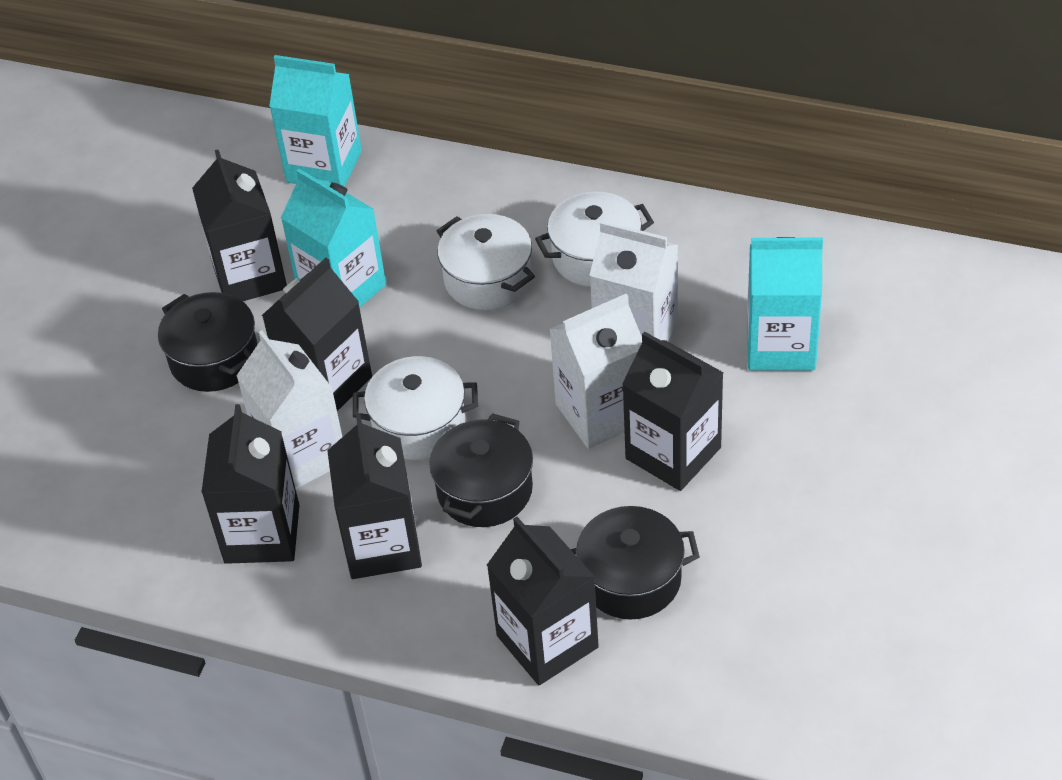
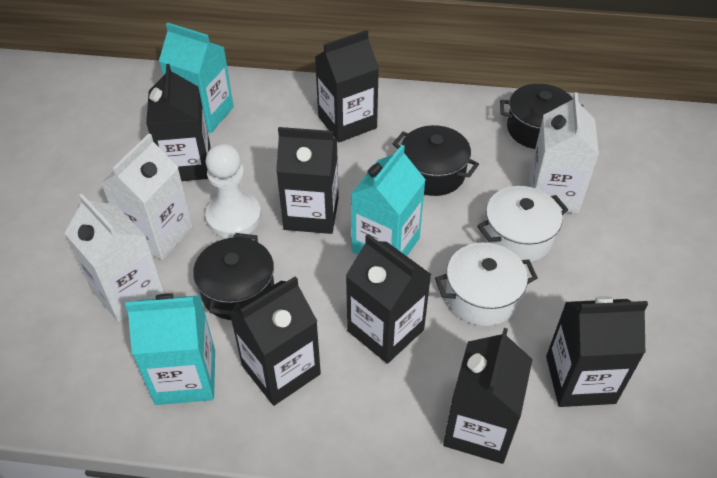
black carton: [192,150,287,301] [201,404,299,564] [262,258,372,411] [327,415,422,579] [487,517,599,685] [622,331,724,491] = 6 -> [146,64,211,181] [229,276,321,406] [276,127,339,234] [315,30,379,143] [346,234,432,364] [443,328,533,464] [546,296,648,407] = 7
white pawn: none = 0 -> [205,143,261,238] = 1
white pot: [353,356,478,460] [437,214,535,310] [535,192,654,287] = 3 -> [435,243,538,326] [477,186,568,262] = 2

